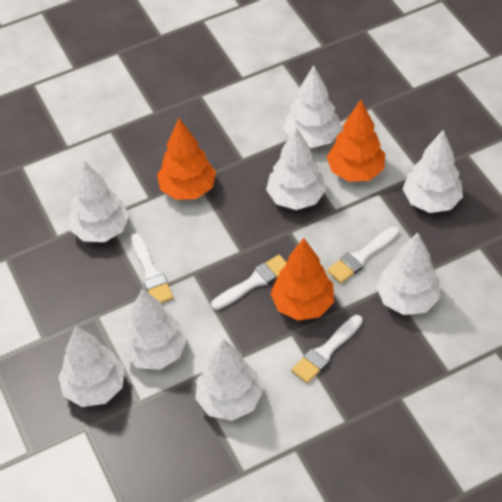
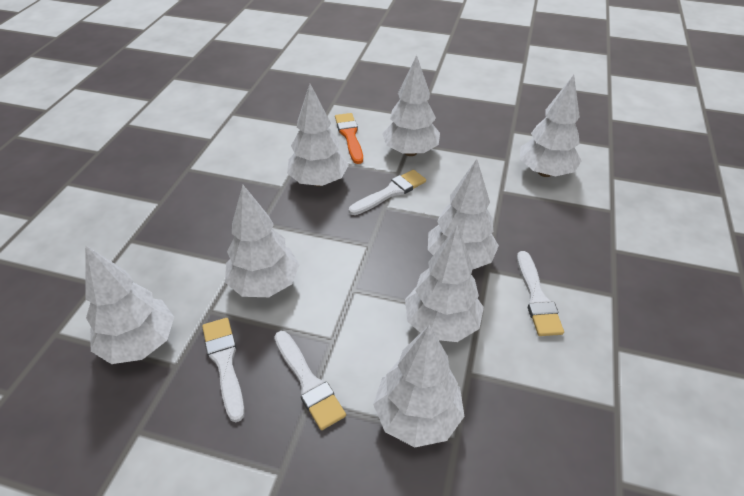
orange brush: none = 0 -> [335,113,363,164] = 1
orange tree: [157,119,216,200] [270,238,334,321] [327,100,385,182] = 3 -> none = 0

